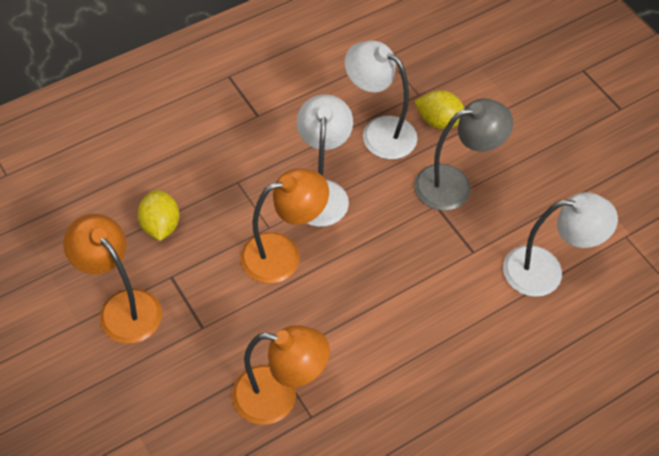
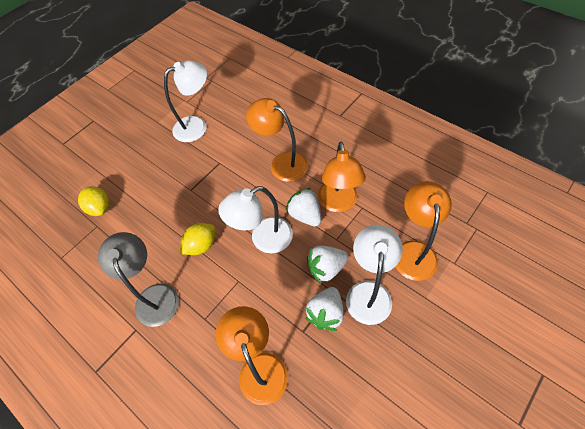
orange lamp: [63,214,162,344] [232,325,330,425] [240,168,329,283] = 3 -> [216,306,288,405] [246,98,308,182] [318,142,366,212] [395,181,452,281] = 4
white strawberry: none = 0 -> [286,188,321,227] [305,287,344,331] [307,245,348,283] = 3

